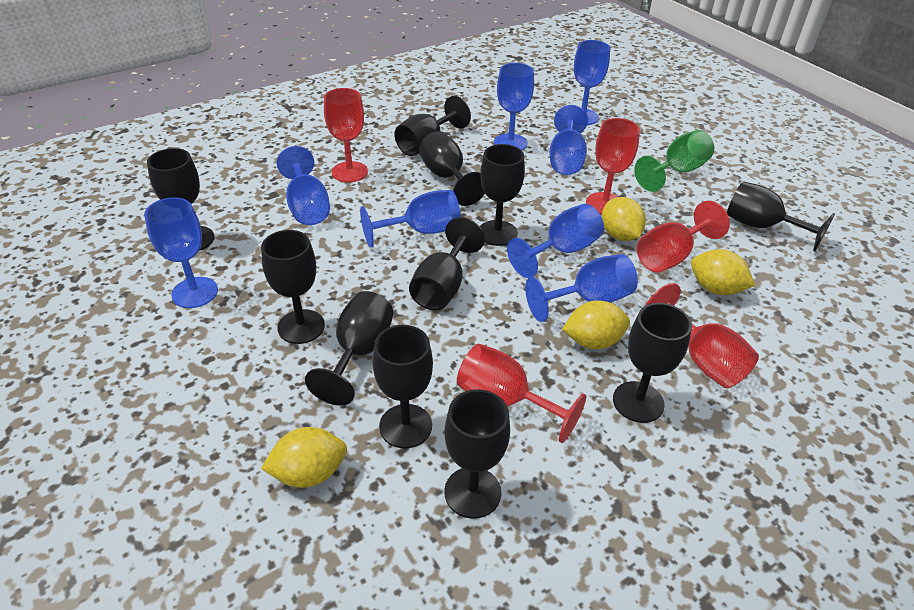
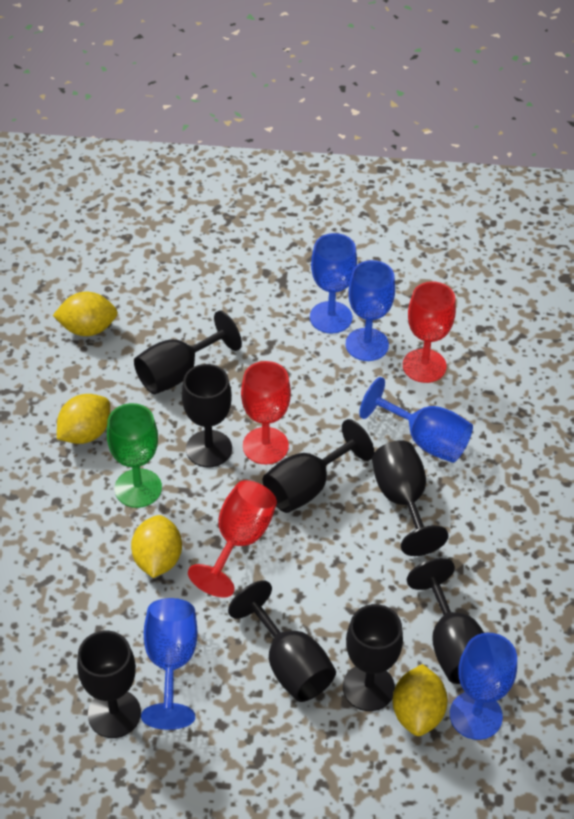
black goblet: [147,148,214,251] [261,230,325,344] [305,291,394,406] [373,325,433,448] [394,96,471,156] [409,217,485,311] [419,131,485,206] [444,389,510,519] [480,144,525,246] [613,303,692,423] [727,181,835,251] = 11 -> [77,631,141,738] [134,311,242,394] [182,364,232,467] [228,580,336,702] [263,419,374,513] [343,604,403,711] [372,440,449,556] [407,558,484,684] = 8
blue goblet: [144,197,218,308] [277,146,330,225] [360,190,461,247] [494,63,534,150] [507,204,604,278] [525,254,638,322] [549,105,588,175] [574,40,610,125] = 8 -> [141,598,197,730] [310,233,357,334] [346,260,395,361] [359,377,473,463] [450,633,517,740] = 5
red goblet: [324,88,368,182] [457,344,587,443] [586,118,640,215] [637,201,730,272] [645,283,759,388] = 5 -> [188,480,277,598] [241,361,291,465] [403,281,456,383] = 3

